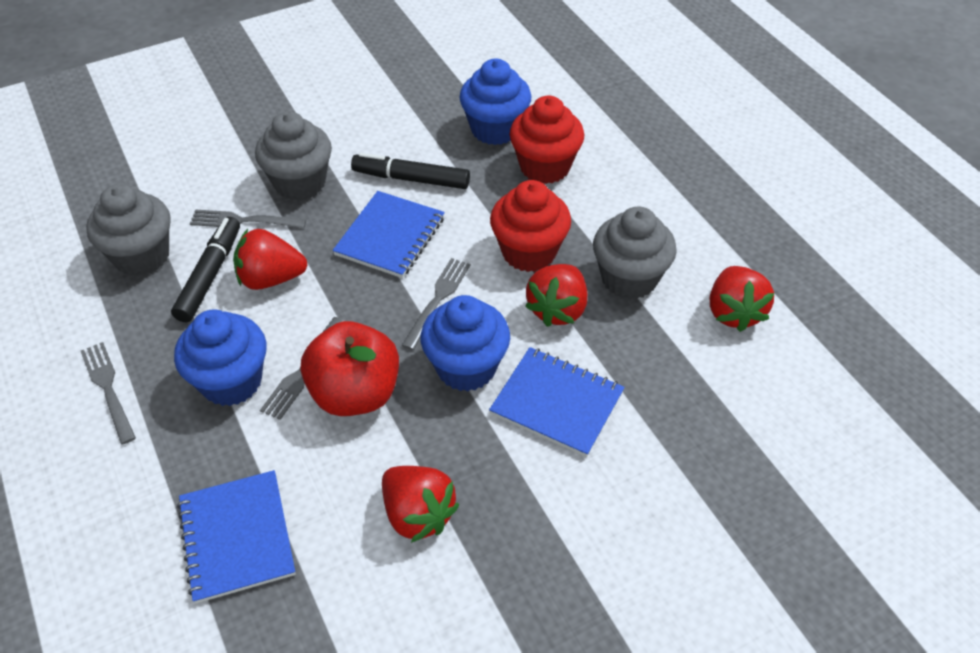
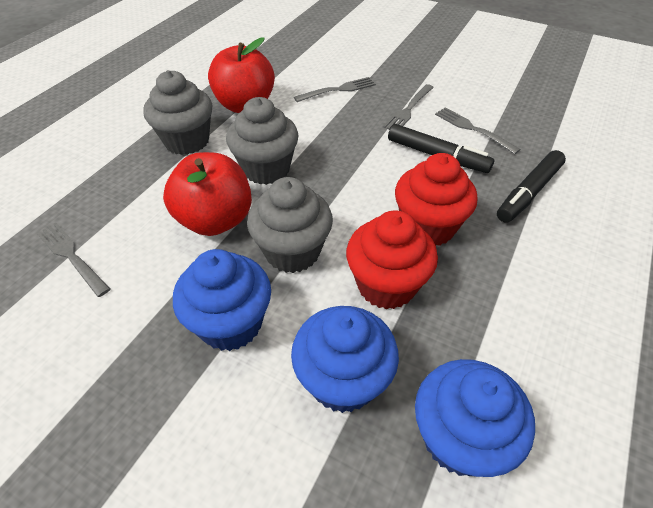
blue notebook: [177,470,296,603] [333,191,445,278] [489,347,625,457] = 3 -> none = 0
red apple: [301,321,399,416] = 1 -> [163,152,252,236] [208,37,275,113] = 2
red strawberry: [233,229,308,290] [382,466,460,543] [525,264,587,327] [710,266,774,332] = 4 -> none = 0

